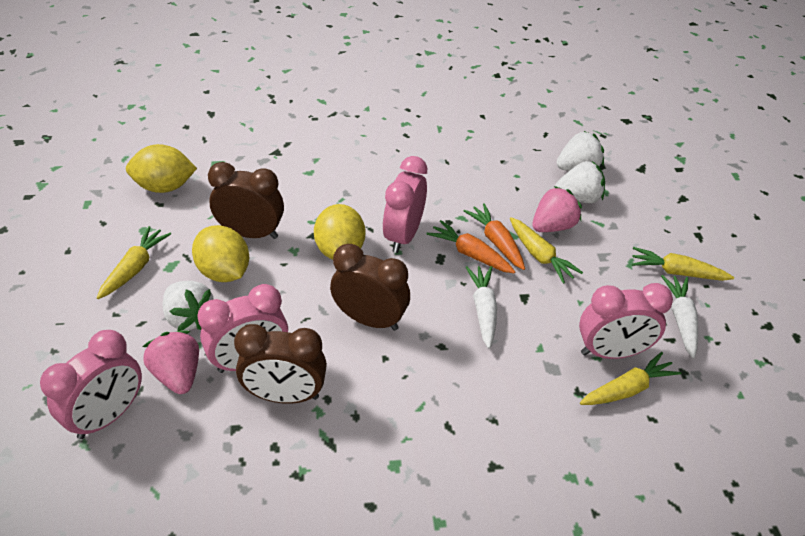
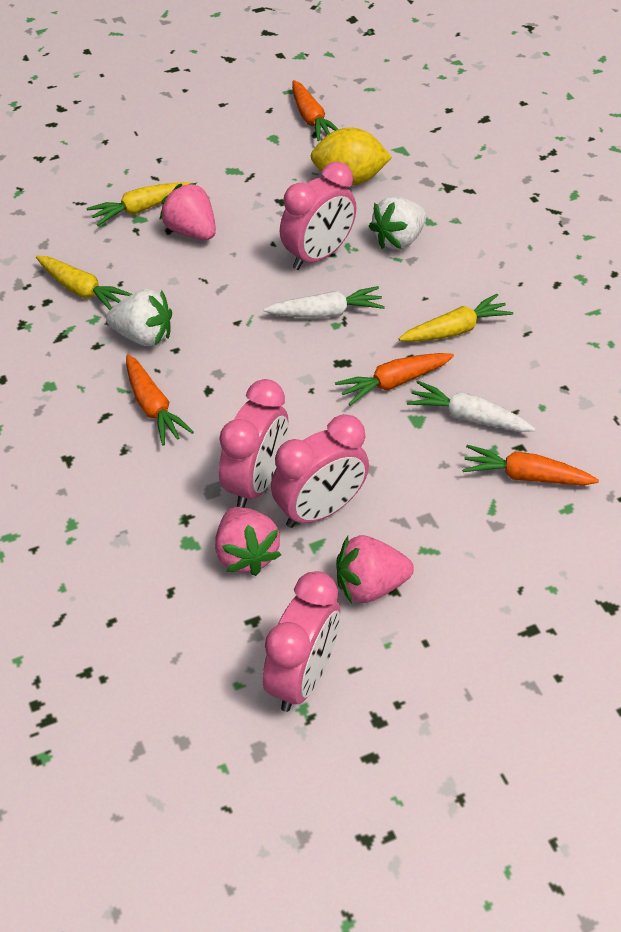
brown clock: [208,162,284,239] [234,324,327,404] [330,244,410,331] = 3 -> none = 0
orange carrot: [426,220,515,274] [464,203,525,270] = 2 -> [126,354,194,446] [292,80,338,141] [335,353,454,406] [462,445,599,485] = 4
pink strawberry: [143,330,199,394] [532,186,582,232] = 2 -> [160,183,216,240] [215,507,281,576] [336,535,414,604] = 3
white strawberry: [163,281,214,331] [554,161,605,203] [556,131,604,171] = 3 -> [106,289,172,346] [369,197,427,250] = 2
yellow carrot: [97,226,171,299] [510,217,583,284] [580,352,681,405] [632,247,734,281] = 4 -> [36,256,132,310] [86,182,191,226] [399,294,513,342] = 3
yellow lemon: [126,144,197,193] [192,225,249,282] [314,204,365,259] = 3 -> [310,127,392,185] = 1

